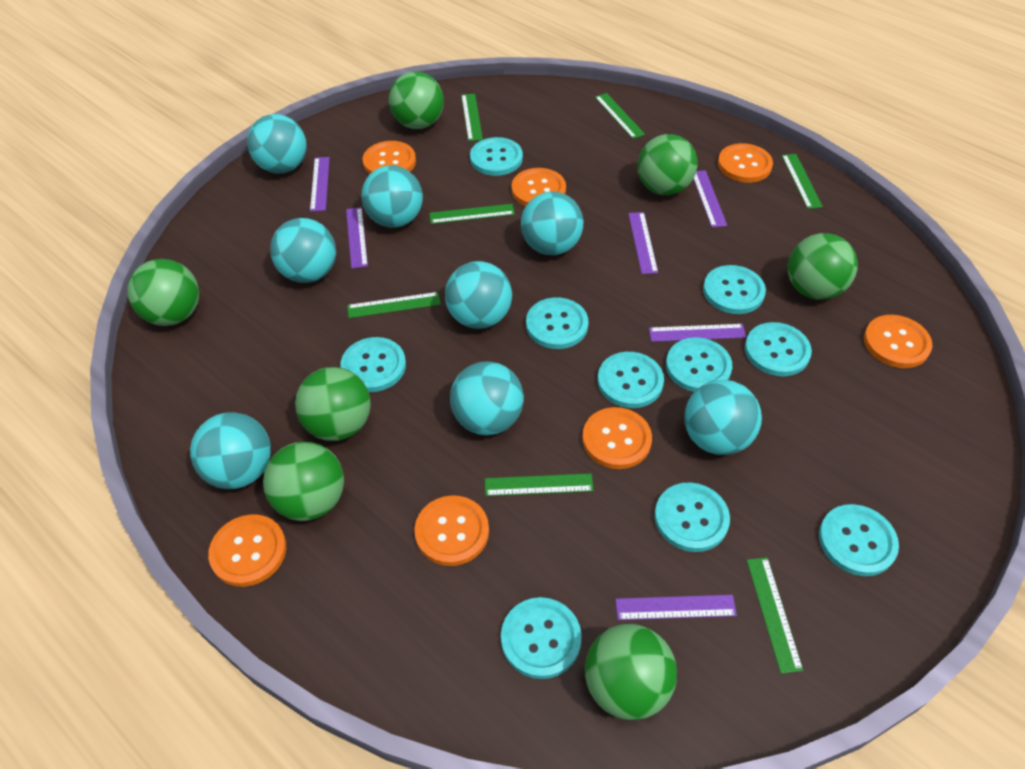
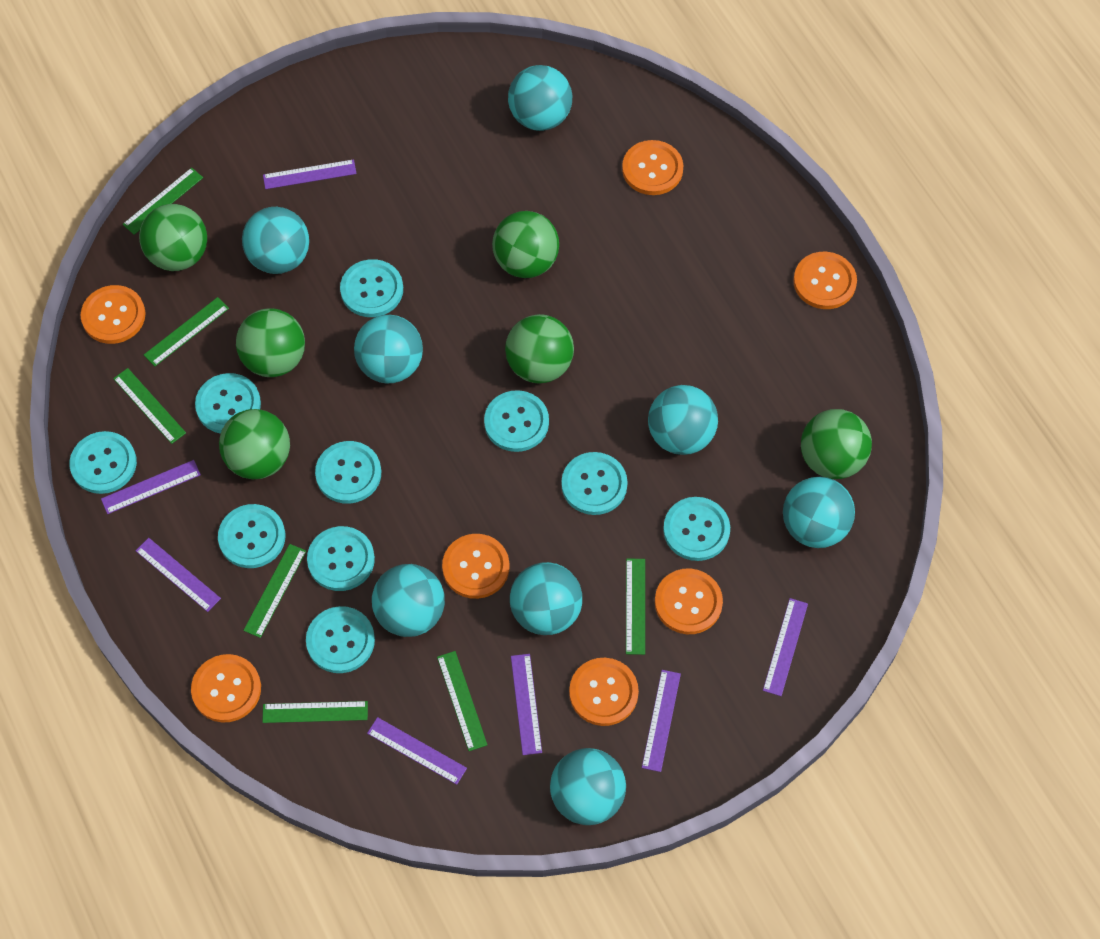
green ball: [127,259,199,326] [263,442,344,521] [295,367,371,441] [389,71,444,129] [585,624,677,720] [637,134,697,195] [788,233,858,300] = 7 -> [139,204,207,271] [219,409,290,479] [236,308,305,377] [492,211,559,278] [505,314,574,383] [801,409,872,479] = 6
purple ruler: [310,157,330,212] [346,207,368,268] [615,595,737,620] [628,212,658,274] [649,324,746,342] [694,170,727,227] = 6 -> [101,460,201,514] [136,538,221,612] [263,159,357,189] [367,717,467,785] [511,654,542,755] [642,670,681,772] [763,598,808,696] = 7

